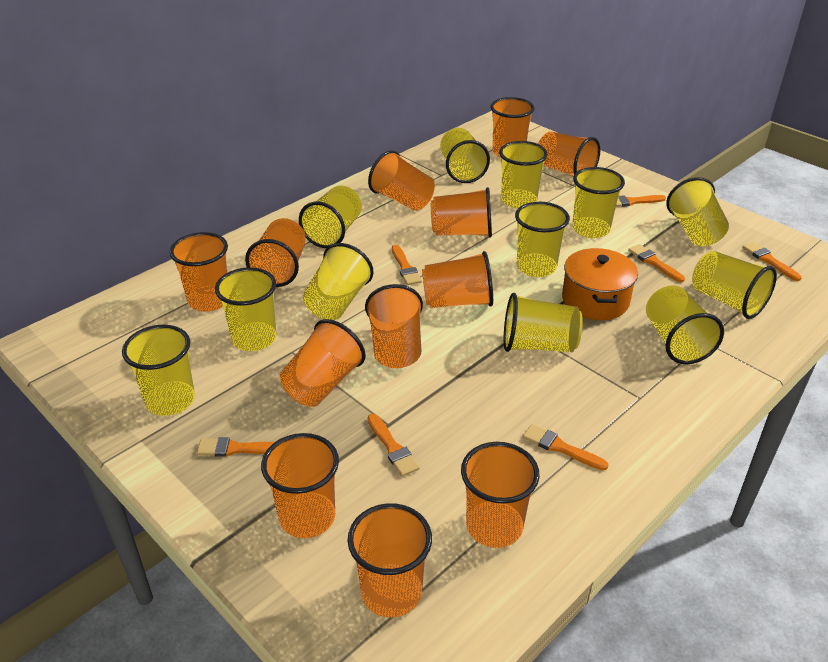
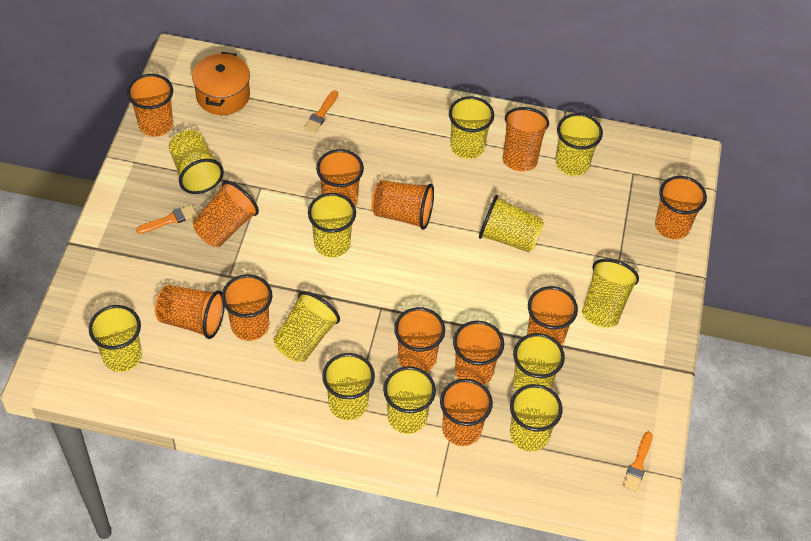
orange brush: [197,437,275,457] [368,414,420,476] [392,245,422,285] [523,424,608,470] [616,195,666,207] [628,244,685,282] [743,242,802,281] = 7 -> [136,205,197,234] [304,91,338,133] [622,432,652,492] = 3

